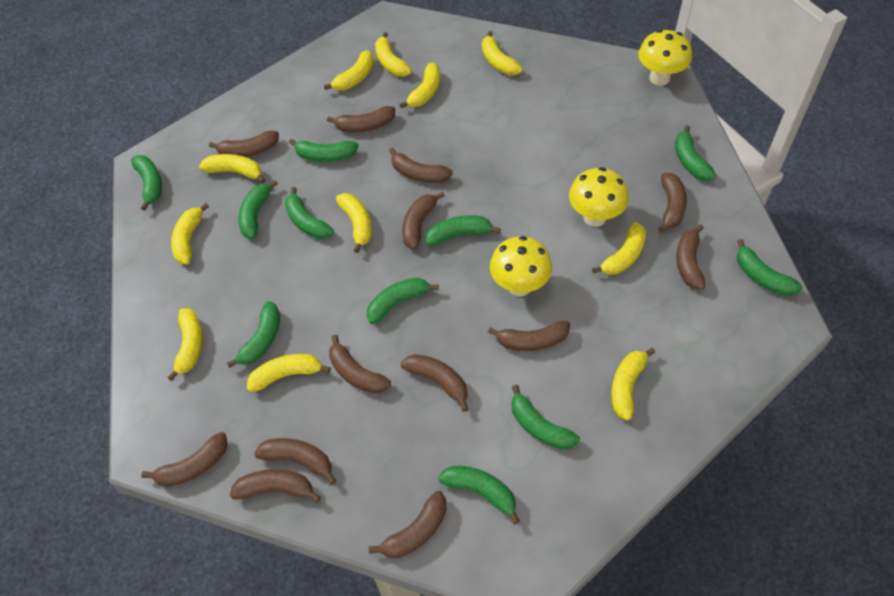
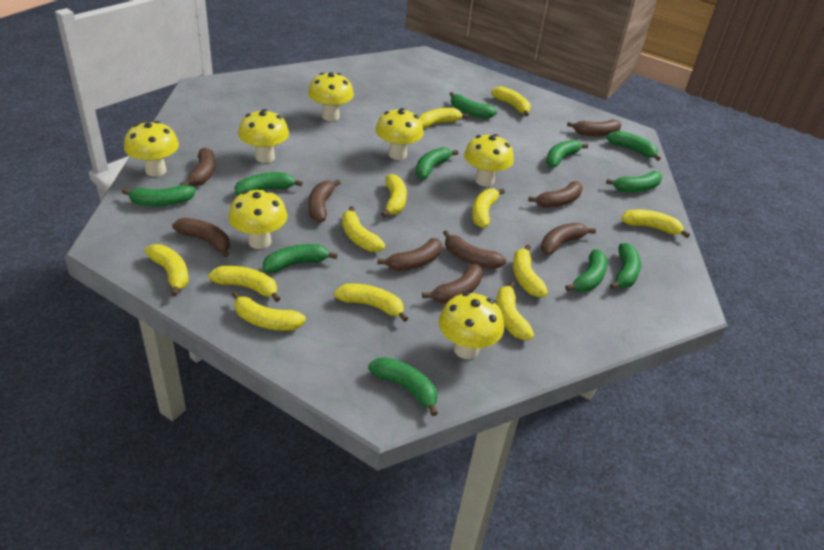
brown banana: [141,432,228,487] [209,131,279,157] [230,469,321,503] [254,438,336,485] [327,106,395,133] [329,335,391,394] [369,491,447,558] [389,148,453,183] [401,354,468,412] [402,192,445,250] [488,320,570,351] [658,173,687,233] [676,224,706,290] = 13 -> [172,218,230,257] [180,147,216,186] [308,180,341,222] [377,238,442,271] [422,264,483,303] [443,230,506,269] [528,181,583,208] [541,223,596,255] [567,119,622,136] = 9
yellow banana: [167,309,203,381] [171,203,209,264] [199,154,266,183] [247,354,331,392] [324,50,374,91] [336,193,372,253] [375,32,412,76] [399,63,440,109] [482,31,523,75] [592,222,646,275] [611,348,655,420] = 11 -> [145,244,189,296] [208,266,281,302] [232,291,306,331] [334,284,408,322] [342,206,385,252] [381,174,407,217] [418,108,469,129] [472,188,505,228] [491,86,531,116] [496,281,534,340] [513,245,548,297] [621,209,690,238] = 12
yellow mushroom: [490,236,552,296] [569,167,629,227] [638,30,692,86] = 3 -> [124,121,179,177] [228,190,287,249] [238,109,289,163] [308,72,354,121] [375,108,424,160] [439,292,504,359] [464,134,514,186] = 7

